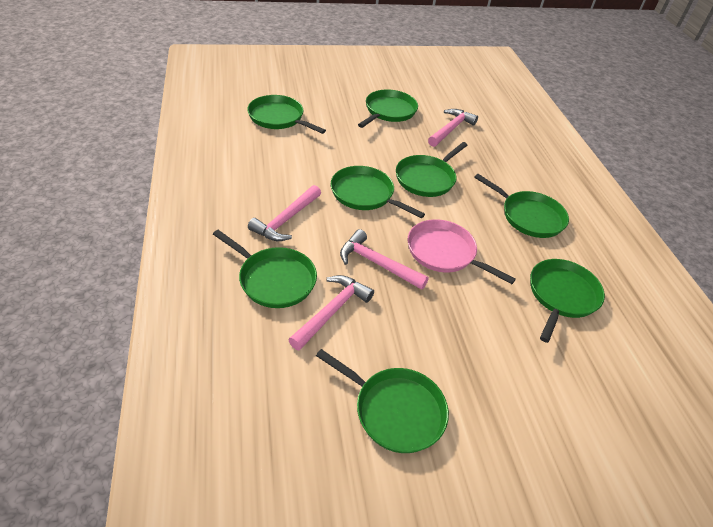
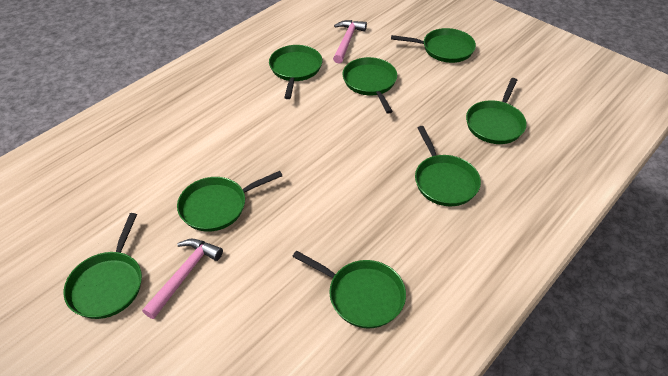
pink hammer: [248,185,321,241] [289,275,374,351] [340,229,429,290] [428,109,478,147] = 4 -> [142,239,223,319] [333,20,367,64] = 2
pink pan: [408,219,516,284] = 1 -> none = 0

